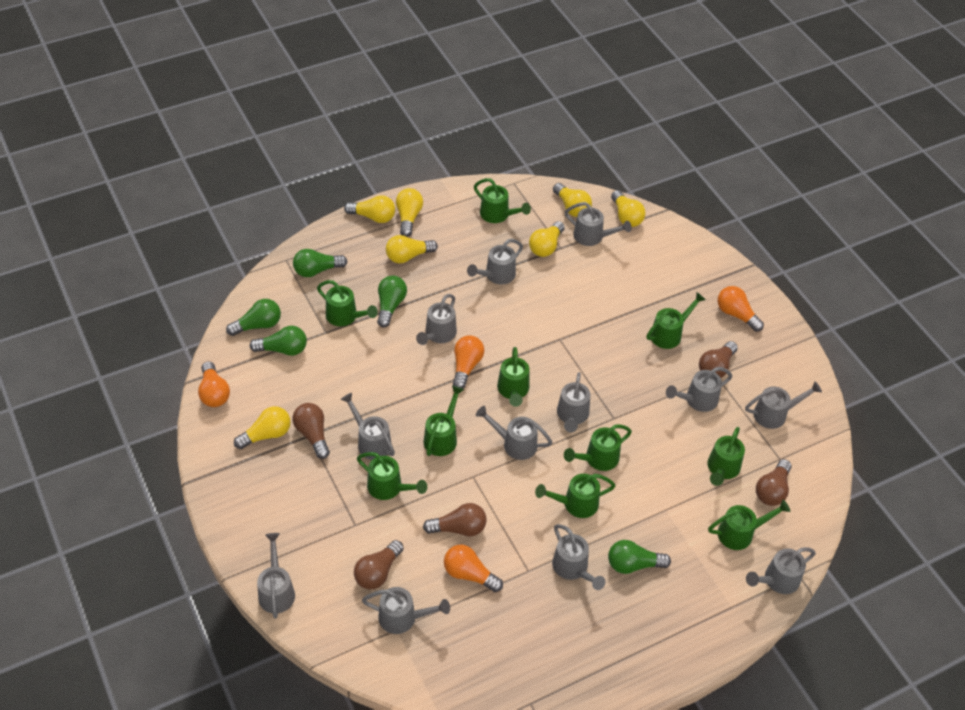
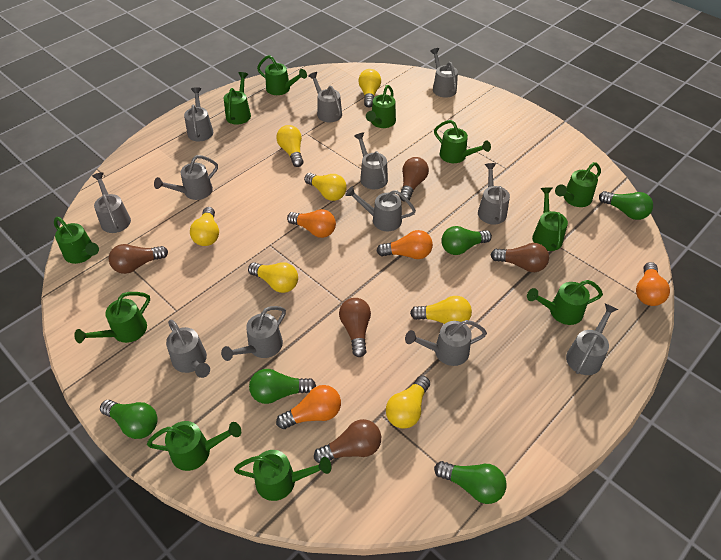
green watering can: [317,280,378,326] [357,452,427,500] [423,385,464,456] [474,178,531,223] [497,347,529,407] [535,474,616,518] [564,424,632,471] [646,292,706,349] [707,427,745,486] [708,500,790,550] = 10 -> [54,217,99,264] [74,292,150,343] [147,421,241,471] [224,72,251,125] [234,450,331,501] [257,55,307,95] [366,85,396,128] [434,120,491,163] [527,280,603,325] [532,187,568,251] [555,162,601,207] = 11

